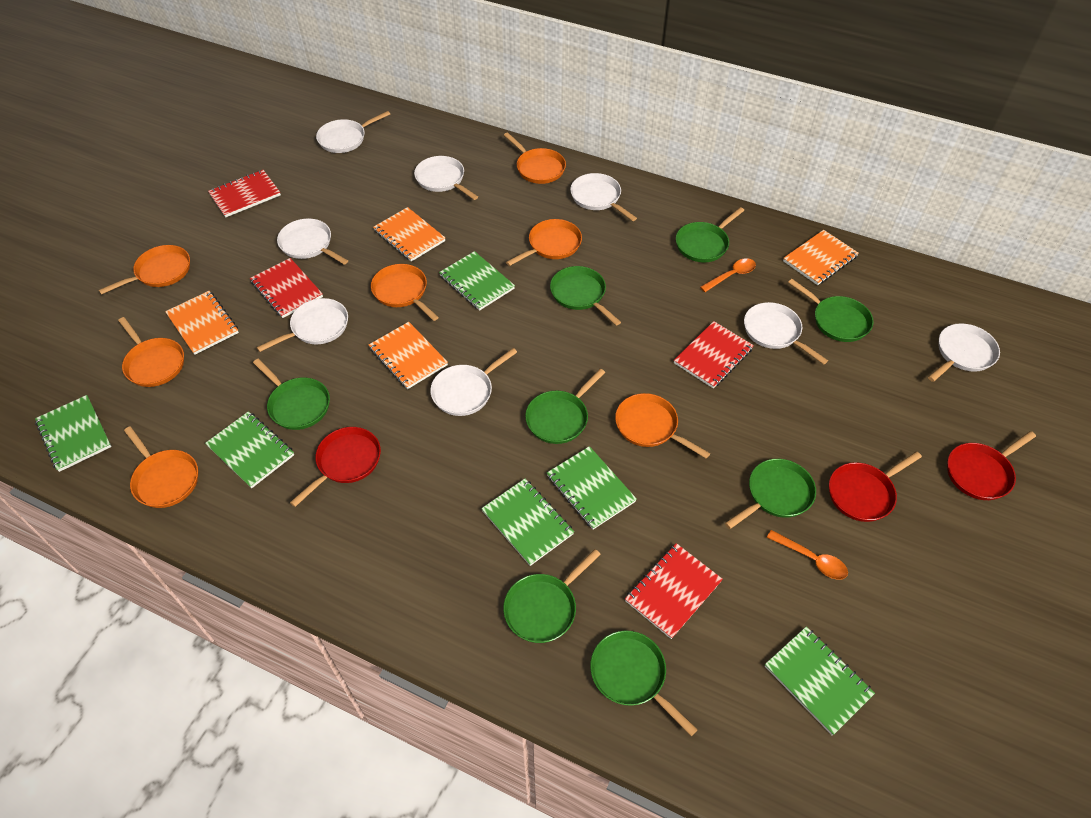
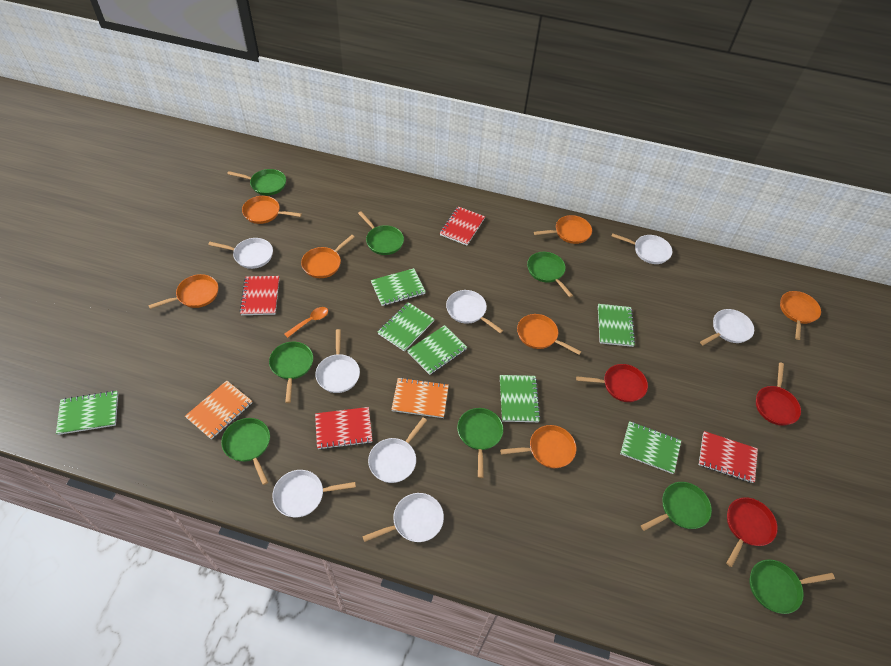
green notebook: [35,395,112,472] [205,411,294,488] [439,251,515,311] [481,479,574,566] [547,446,637,530] [765,627,875,735] = 6 -> [56,390,118,435] [371,268,426,306] [378,302,435,351] [407,325,467,375] [500,375,541,422] [598,304,635,347] [620,421,681,474] = 7
orange notebook: [165,291,239,355] [369,322,448,389] [373,207,445,262] [783,230,859,285] = 4 -> [185,381,252,439] [391,377,449,418] = 2
orange spoon: [700,258,756,292] [767,530,848,580] = 2 -> [284,307,328,338] = 1

